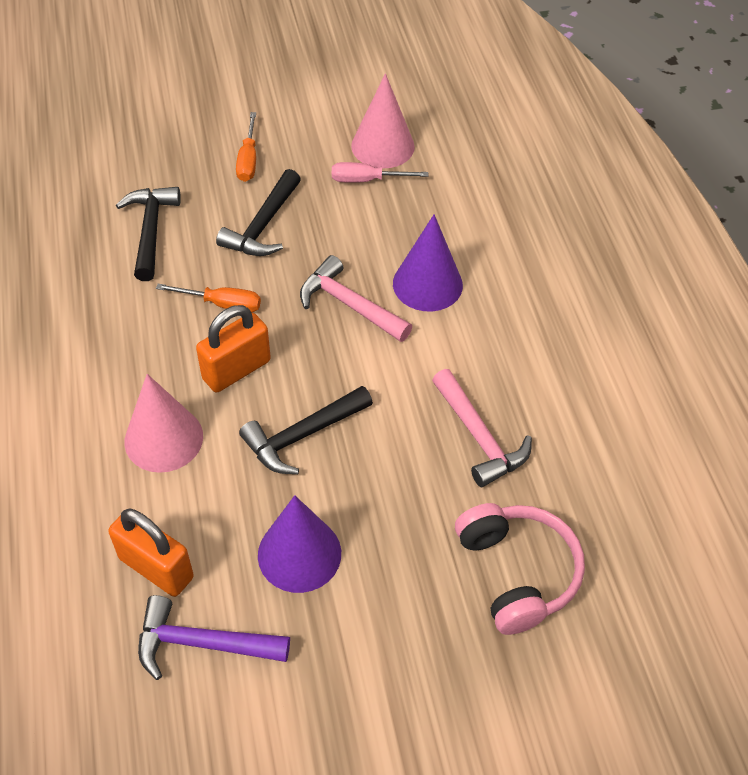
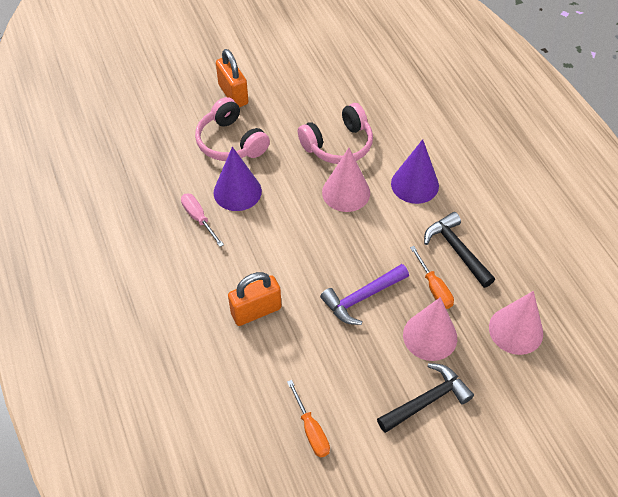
black hammer: [116,187,181,281] [216,169,301,256] [239,386,373,474] = 3 -> [377,363,474,433] [424,212,495,288] = 2
pink cone: [124,374,203,473] [351,73,415,168] = 2 -> [322,148,370,212] [403,297,457,361] [489,291,543,355] = 3
pink hammer: [300,255,412,342] [432,369,532,487] = 2 -> none = 0
pink headphones: [455,503,585,635] = 1 -> [195,97,270,161] [298,103,373,164] = 2

